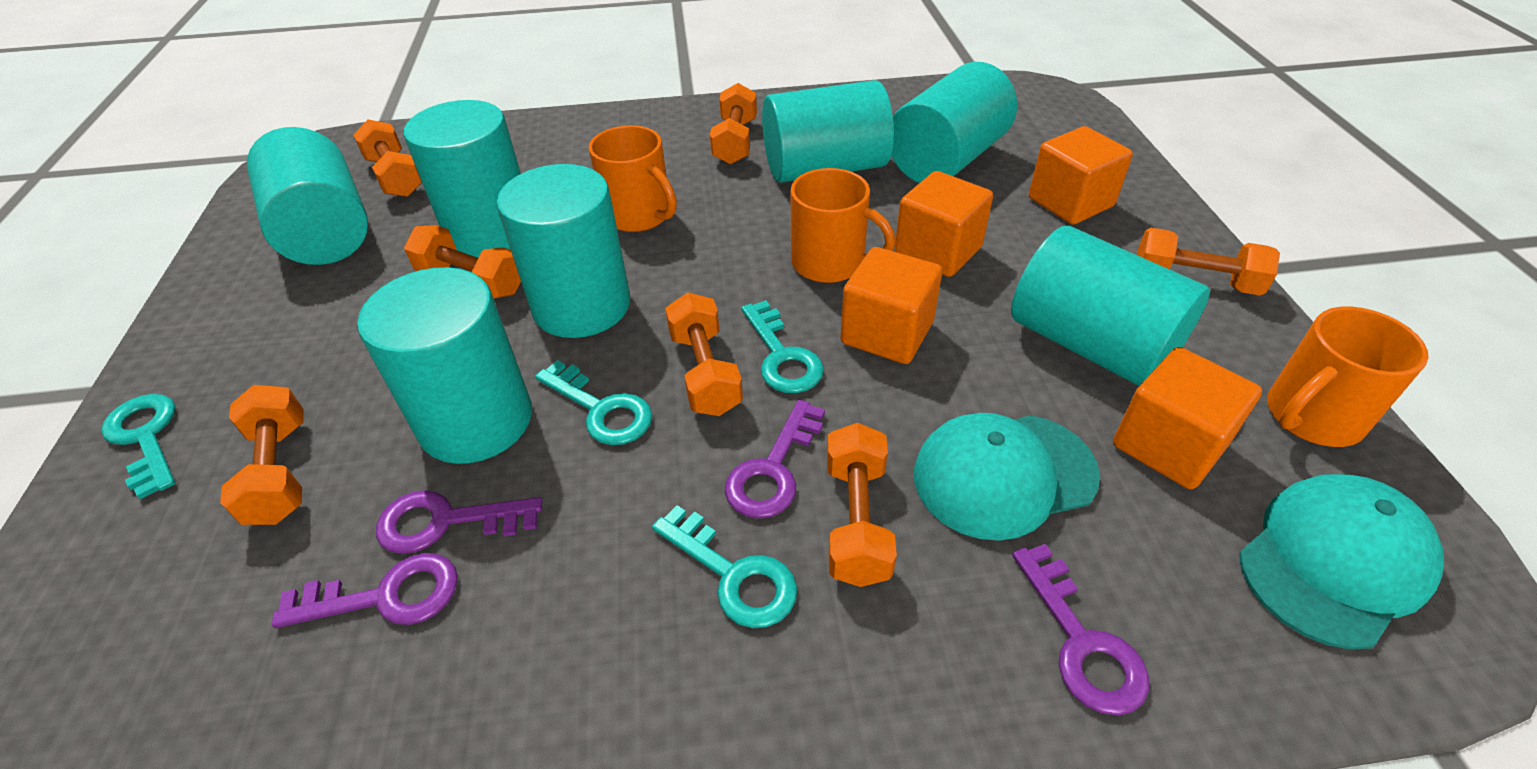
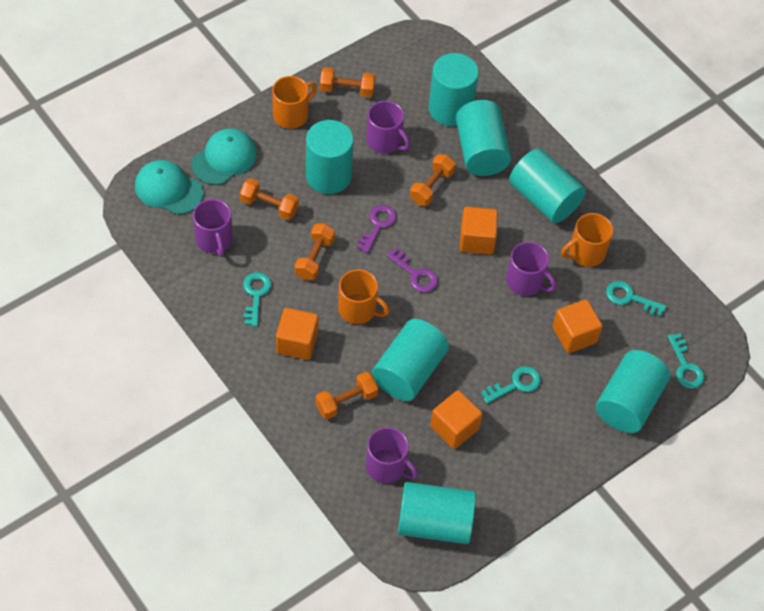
orange dumbbell: [220,385,304,525] [353,119,422,197] [404,225,521,298] [665,292,743,416] [710,83,757,165] [827,423,897,587] [1137,228,1280,296] = 7 -> [240,178,299,220] [295,224,335,280] [315,372,378,419] [320,67,375,97] [410,154,456,206] = 5
purple key: [272,553,458,628] [376,490,542,554] [725,400,825,519] [1012,544,1149,716] = 4 -> [357,205,397,253] [386,247,438,293] = 2
purple mug: none = 0 -> [193,199,233,257] [366,101,410,154] [366,427,418,483] [506,242,557,296] = 4

